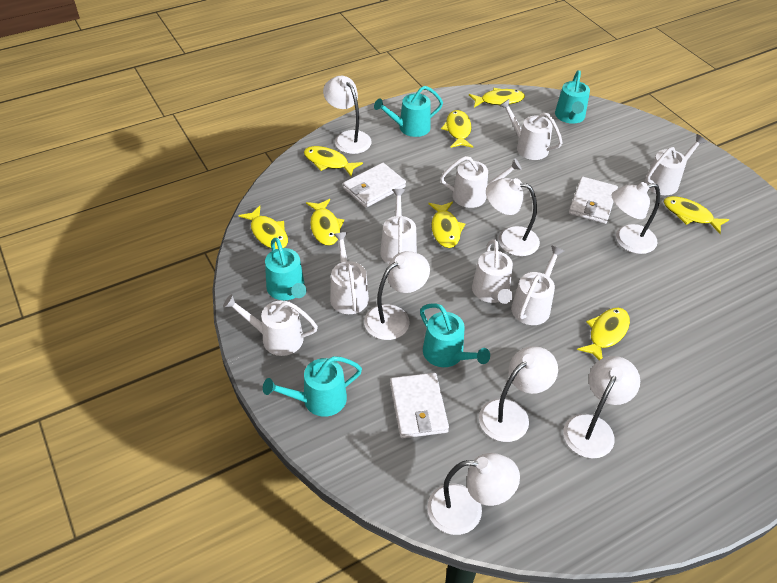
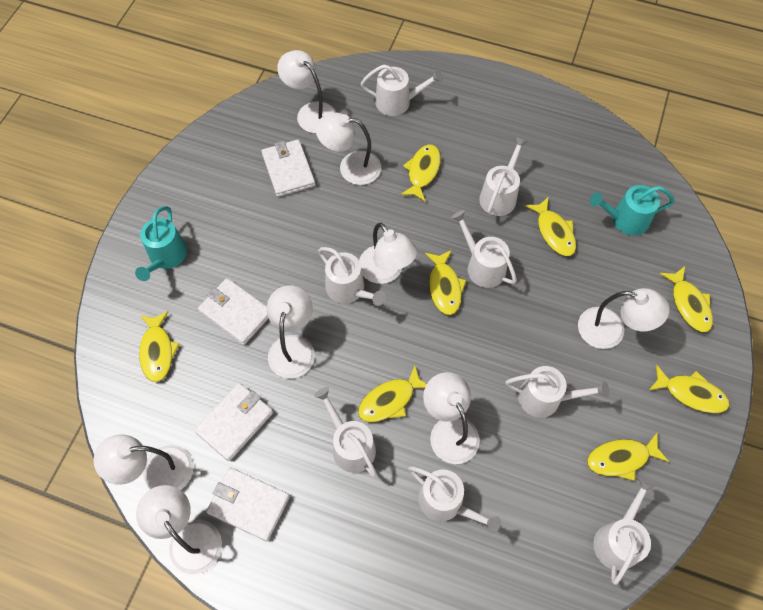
turquoise watering can: [263,356,362,417] [265,238,306,300] [374,86,443,137] [420,303,490,367] [555,70,590,124] = 5 -> [135,206,187,281] [590,185,674,235] = 2
white lamp: [323,76,372,154] [364,251,430,340] [427,453,520,535] [479,346,558,442] [486,178,540,256] [563,356,640,458] [611,182,660,254] = 7 -> [93,434,194,490] [136,485,222,574] [267,286,315,379] [277,50,337,133] [315,113,381,185] [359,223,417,284] [423,372,480,464] [578,288,670,349] = 8
white wallet: [343,163,406,208] [390,373,449,438] [569,177,618,224] = 3 -> [194,383,273,461] [198,278,269,345] [206,467,290,541] [261,140,315,197] = 4

